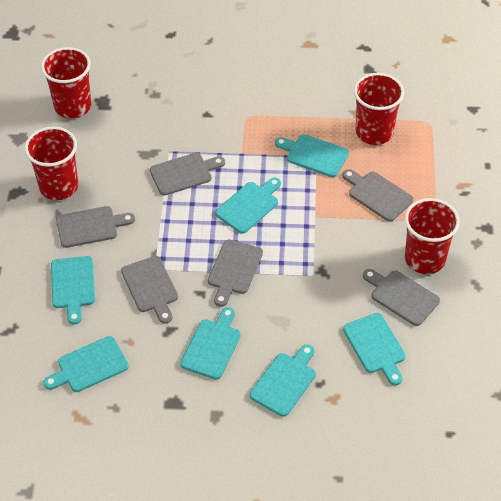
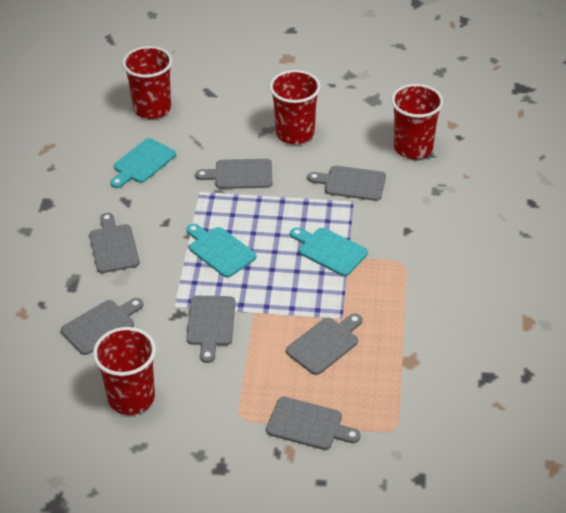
grey cutting board: [56,206,135,248] [121,256,178,324] [150,153,225,196] [208,239,263,307] [342,169,413,222] [363,269,440,326] = 6 -> [61,298,143,355] [89,213,140,273] [186,296,235,363] [195,159,272,189] [266,397,361,450] [286,314,362,375] [307,166,386,201] = 7
turquoise cutting board: [43,336,129,392] [51,256,95,324] [180,307,241,380] [215,177,281,234] [250,344,316,417] [275,134,349,177] [343,313,406,385] = 7 -> [110,138,176,188] [186,224,256,278] [290,227,368,276] = 3

